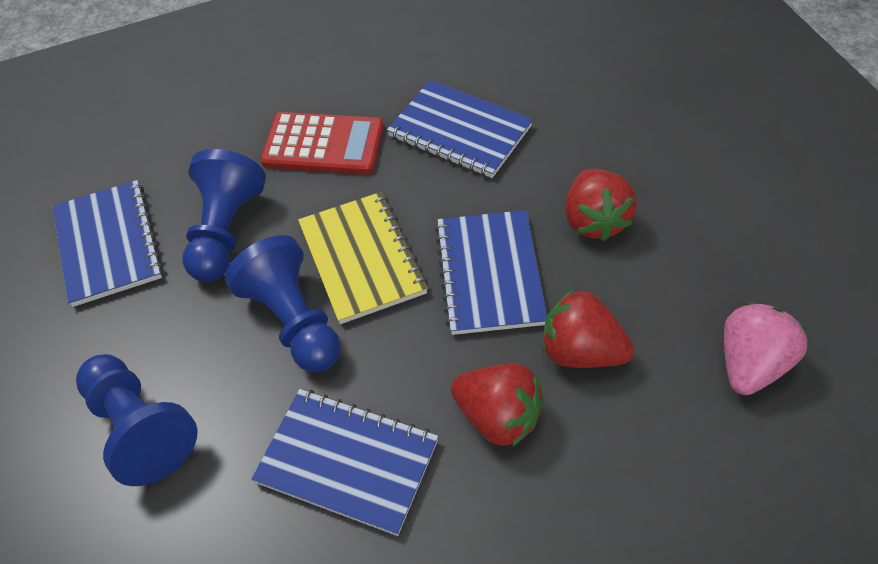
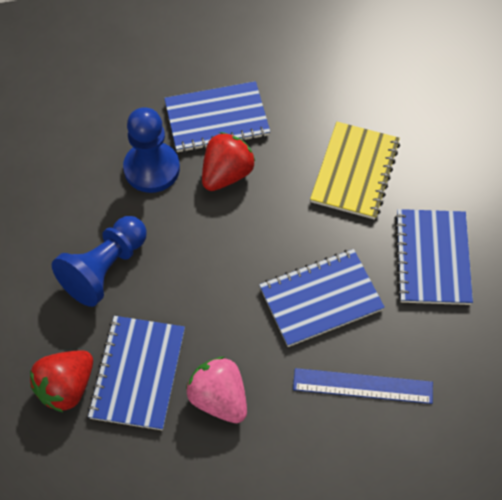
blue pawn: [76,354,198,486] [182,149,266,282] [225,235,341,372] = 3 -> [52,216,147,307] [123,107,180,193] = 2
blue ruler: none = 0 -> [293,368,433,404] = 1
red calculator: [260,112,384,174] = 1 -> none = 0
red strawberry: [451,363,544,446] [542,289,634,368] [565,169,637,241] = 3 -> [30,350,93,413] [202,132,255,191] = 2

